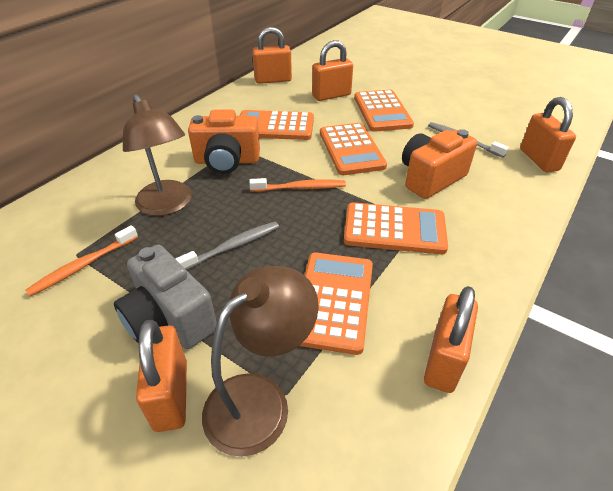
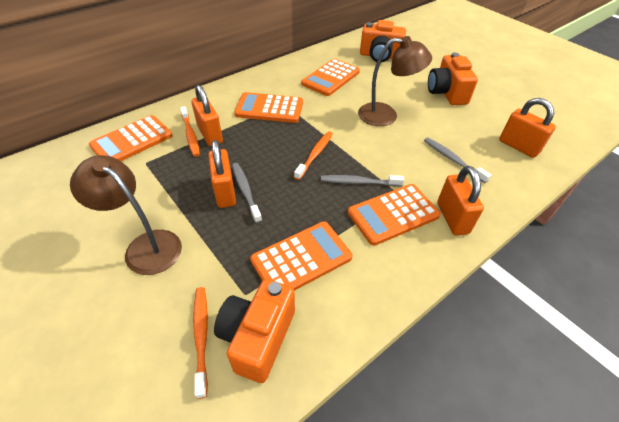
grey camera: [114,245,217,349] = 1 -> none = 0
grey toothbrush: [175,222,279,270] [428,122,509,158] = 2 -> [232,163,262,223] [321,175,404,186] [424,137,491,183] = 3
orange camera: [188,109,260,174] [402,129,477,199] = 2 -> [214,279,295,383] [360,20,406,62] [428,53,478,105] = 3
orange padlock: [136,320,187,432] [252,27,292,84] [312,40,353,101] [424,286,478,393] [520,97,576,173] = 5 -> [191,85,223,146] [208,140,236,208] [437,166,484,236] [499,98,556,158] = 4
orange toothbrush: [25,225,138,296] [249,178,346,192] = 2 -> [180,106,200,157] [193,287,208,399] [294,131,333,180] = 3

